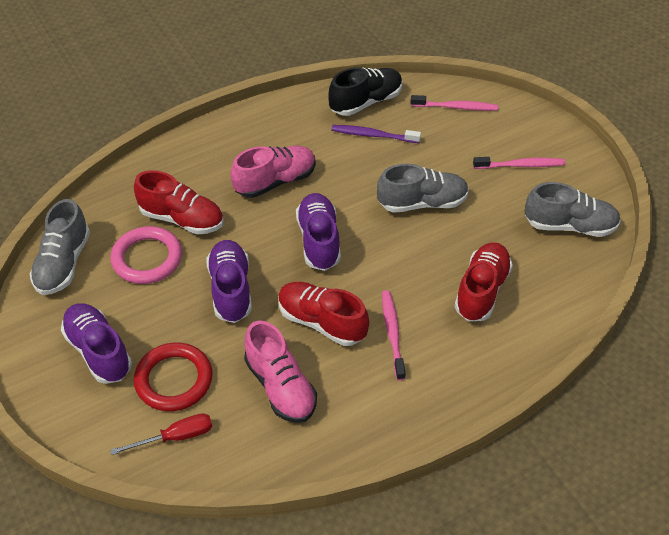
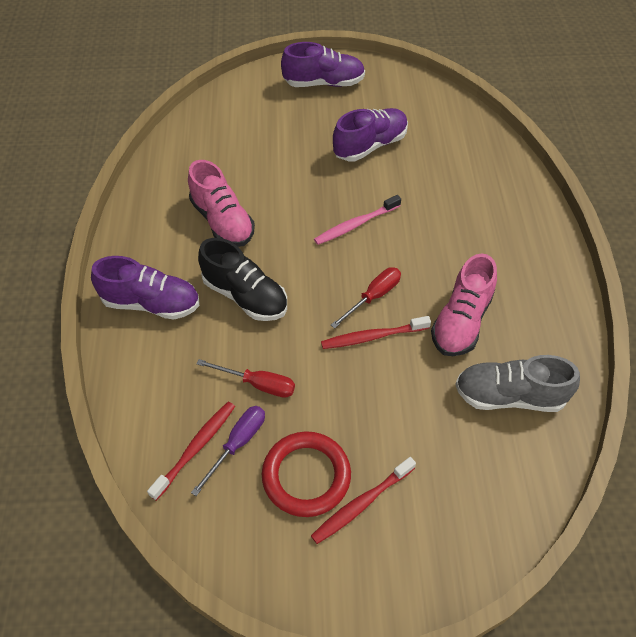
grey shoe: [30,199,90,295] [377,164,469,213] [525,182,621,237] = 3 -> [455,355,580,412] = 1
pink ring: [110,226,182,284] = 1 -> none = 0
pink toothbrush: [382,290,406,381] [410,95,498,111] [473,157,566,169] = 3 -> [314,195,401,245] = 1
purple screwdriver: none = 0 -> [191,406,265,496] = 1
purple toothbrush: [331,125,421,143] = 1 -> none = 0
red screwdriver: [110,413,212,455] = 1 -> [197,359,295,398] [331,267,401,329] = 2
red shoe: [134,170,224,234] [278,282,369,346] [454,242,513,322] = 3 -> none = 0
red toothbrush: none = 0 -> [147,401,235,501] [311,457,416,544] [321,316,431,349] = 3

